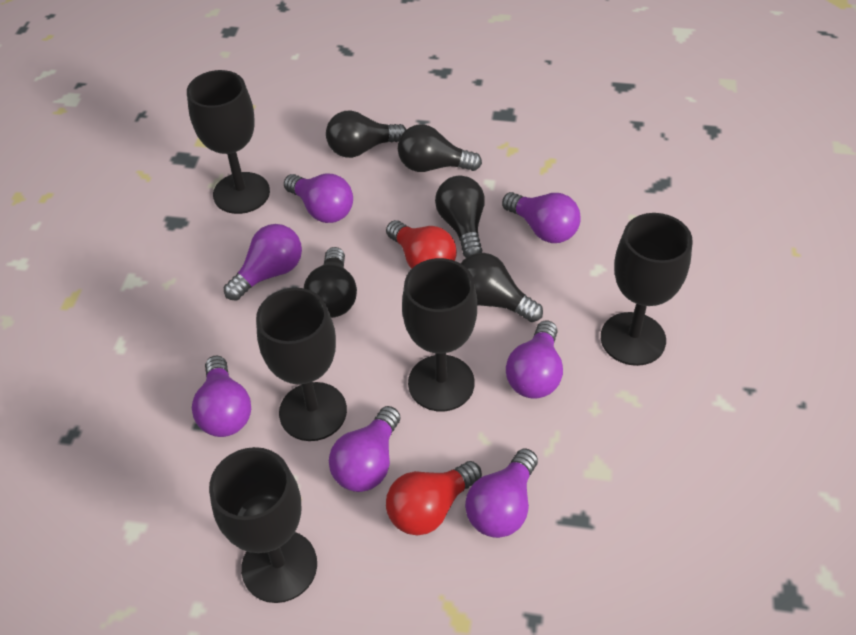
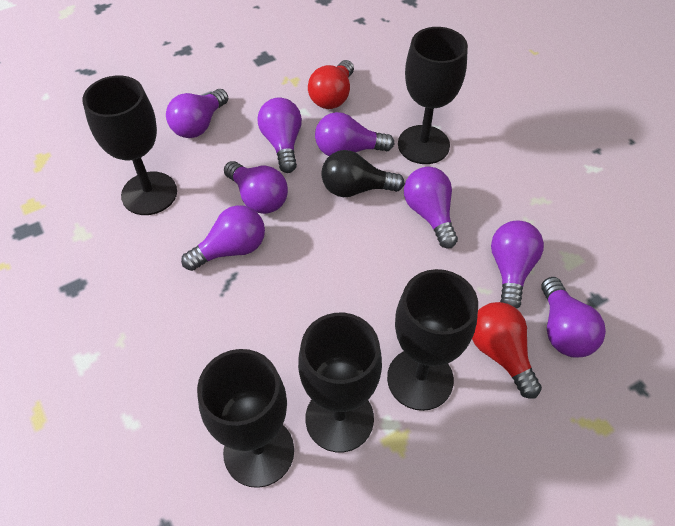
black light bulb: [304,247,357,318] [326,110,407,158] [398,124,482,172] [435,176,485,258] [461,253,543,322] = 5 -> [321,150,405,197] = 1
purple light bulb: [192,355,251,437] [224,224,302,301] [284,174,353,223] [329,406,401,492] [465,448,538,538] [502,192,581,243] [506,320,563,399] = 7 -> [166,89,228,138] [181,205,265,271] [224,161,288,214] [257,97,302,173] [315,112,394,156] [404,167,458,248] [491,221,544,309] [541,277,606,358] = 8

